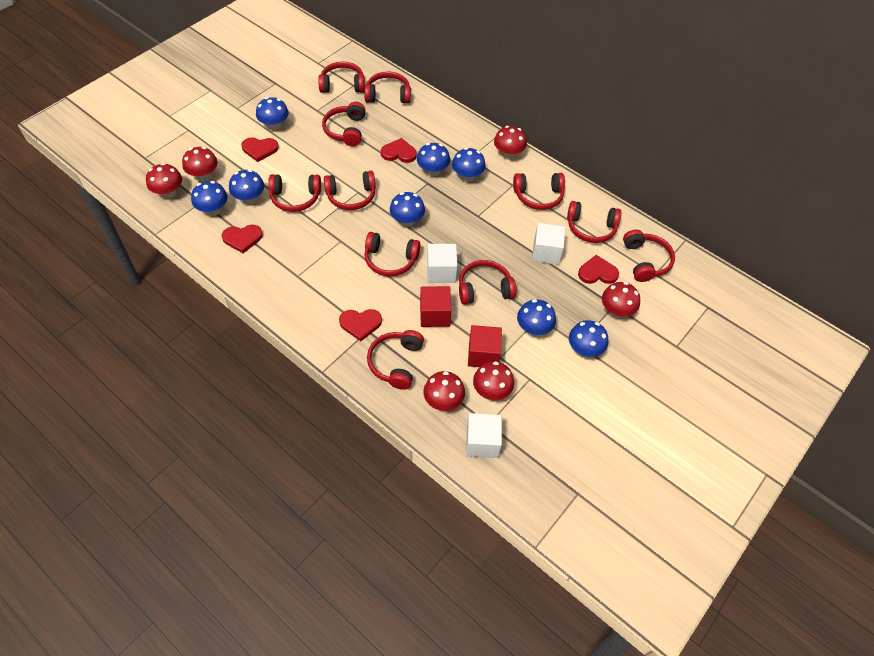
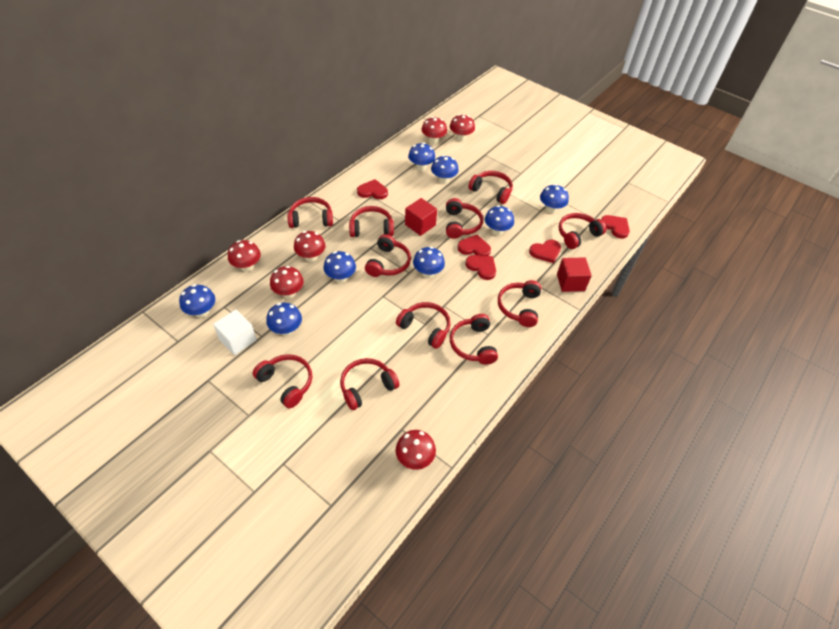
white cube: [427,244,457,283] [466,413,502,458] [532,223,565,265] = 3 -> [213,310,256,355] = 1

